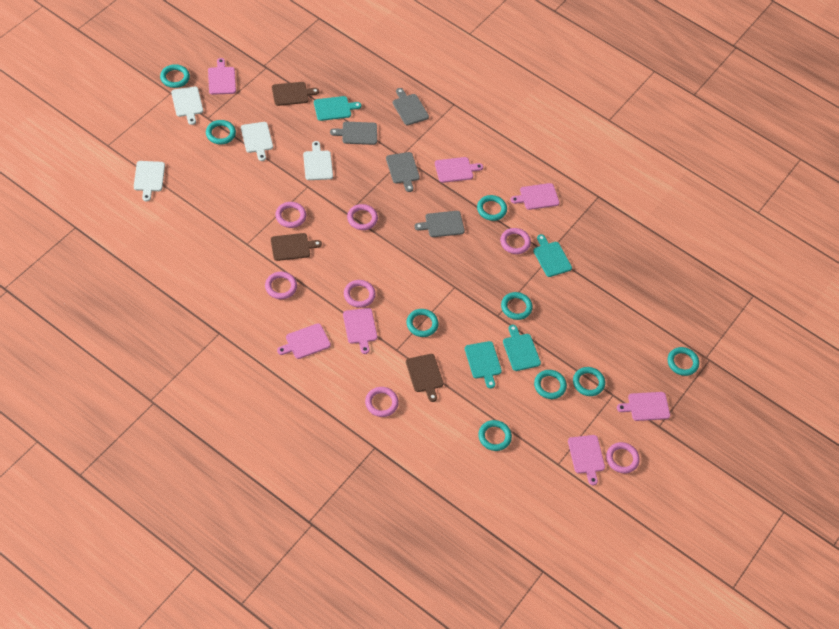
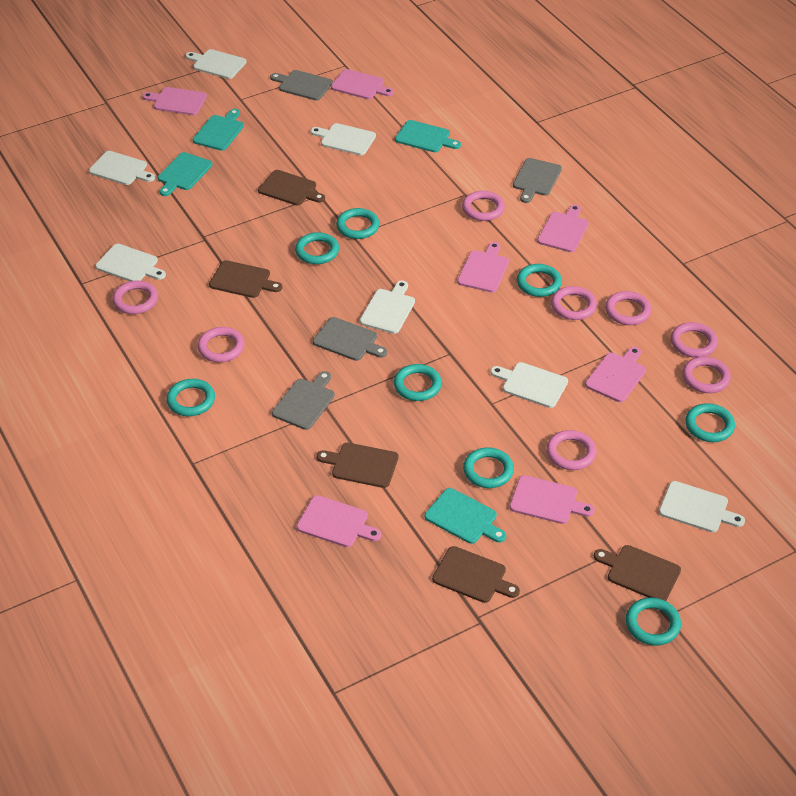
brown cutting board: [271,233,322,261] [272,82,319,106] [406,354,444,402] = 3 -> [209,260,282,298] [258,170,325,206] [316,443,399,488] [432,546,520,603] [594,545,681,601] = 5
pink ring: [265,272,297,299] [275,202,306,228] [344,280,376,308] [347,204,378,230] [365,387,399,417] [500,228,531,254] [606,442,640,473] = 7 -> [112,281,158,314] [198,327,244,362] [462,191,505,221] [546,430,596,470] [551,286,597,320] [605,291,651,325] [671,322,718,358] [682,357,731,393] = 8
turquoise ring: [160,64,190,88] [206,120,236,144] [406,309,439,337] [477,195,507,221] [478,420,512,451] [501,292,533,320] [534,370,567,399] [573,367,605,396] [668,347,699,376] = 9 -> [167,379,215,416] [295,232,339,264] [336,208,380,239] [394,364,442,401] [463,447,514,488] [517,264,562,297] [626,598,681,645] [685,403,735,442] = 8
white cutting board: [134,161,165,201] [171,87,203,125] [241,122,273,161] [303,141,333,180] = 4 -> [89,151,155,185] [95,244,166,281] [186,49,247,79] [310,123,376,155] [360,280,415,334] [490,362,568,408] [659,481,745,532] = 7

